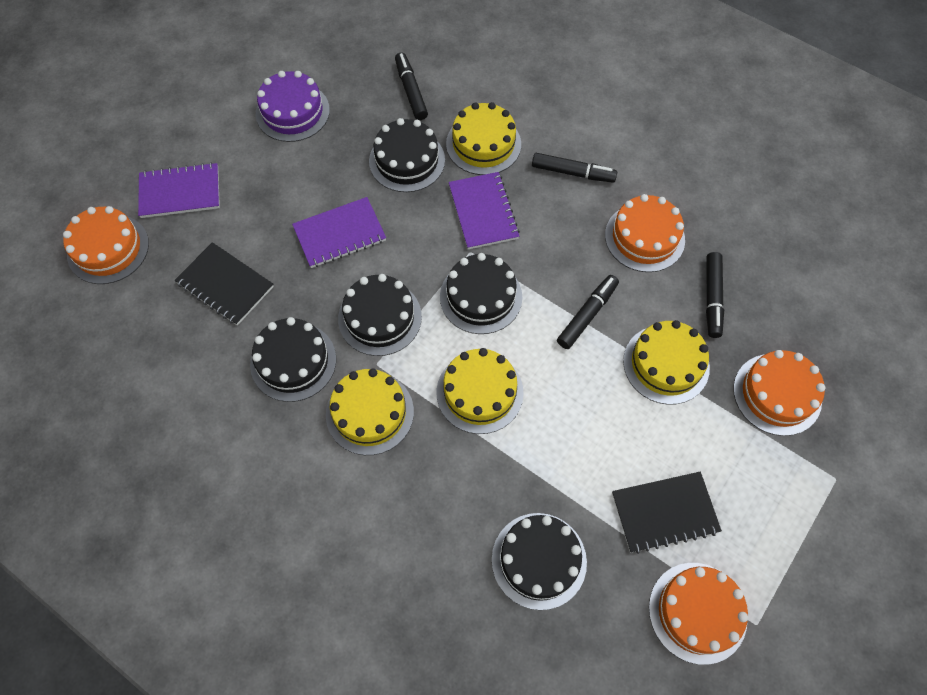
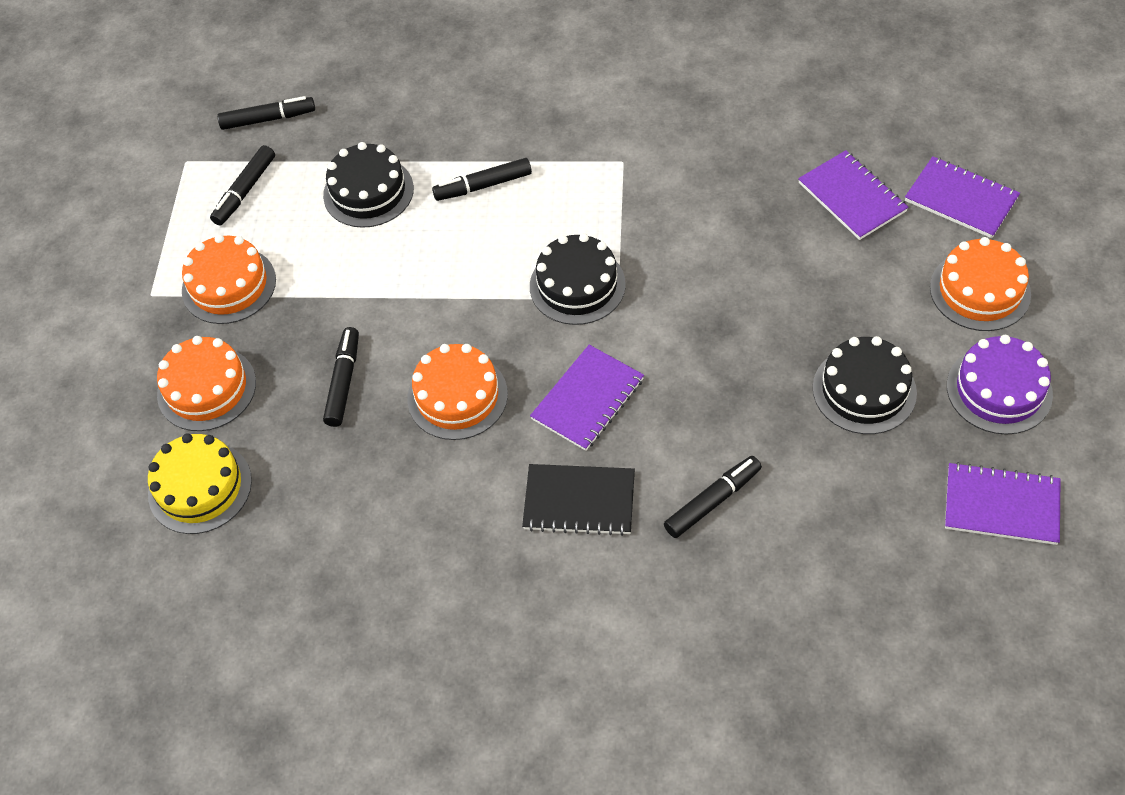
black cake: [250,317,336,402] [338,274,422,356] [369,118,445,192] [440,253,522,334] [492,513,587,610] = 5 -> [323,142,414,228] [530,233,626,325] [813,336,917,434] = 3
black marker: [395,52,428,120] [532,153,617,183] [557,275,619,349] [706,252,724,338] = 4 -> [210,145,275,225] [217,96,315,130] [323,327,359,427] [432,158,532,201] [664,456,762,538] = 5
black notebook: [175,242,274,326] [612,472,722,554] = 2 -> [522,464,635,536] = 1
purple notebook: [138,162,220,218] [292,197,386,268] [449,172,520,249] = 3 -> [530,345,644,451] [798,150,909,240] [905,156,1020,238] [945,462,1060,545] = 4
yellow cake: [326,368,414,455] [436,348,524,434] [446,102,521,175] [623,320,710,405] = 4 -> [148,433,252,534] = 1

